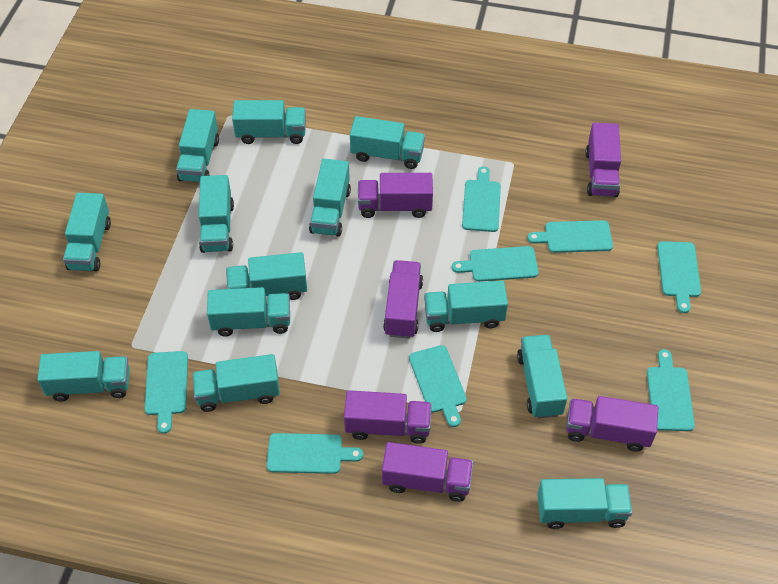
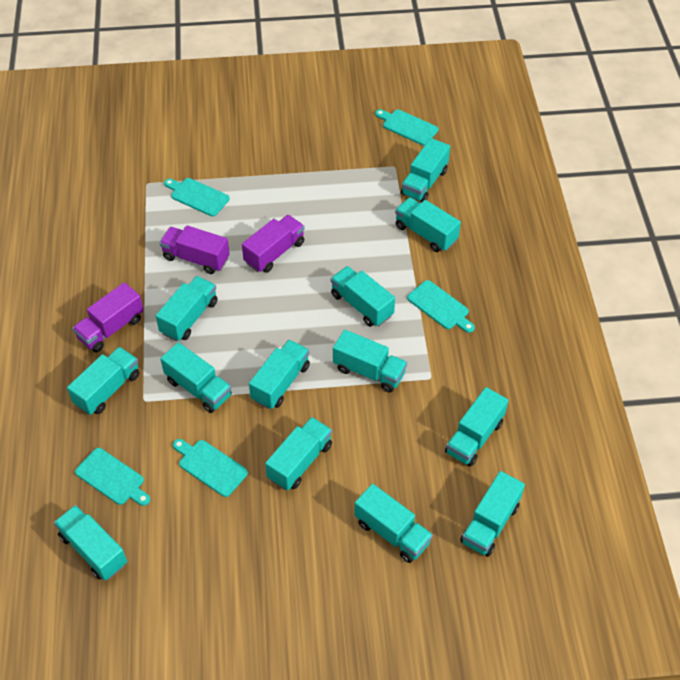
purple truck: [344,390,432,444] [358,173,433,218] [382,442,473,502] [383,260,423,339] [566,396,659,452] [585,123,621,197] = 6 -> [72,282,144,352] [160,225,230,274] [242,215,305,273] = 3
turquoise cutting board: [145,351,188,434] [267,433,363,474] [409,345,467,427] [452,246,539,282] [462,166,501,232] [527,220,613,253] [647,349,695,431] [657,241,701,313] = 8 -> [75,448,150,506] [164,178,230,217] [173,439,248,497] [375,109,438,145] [407,280,475,333] = 5

